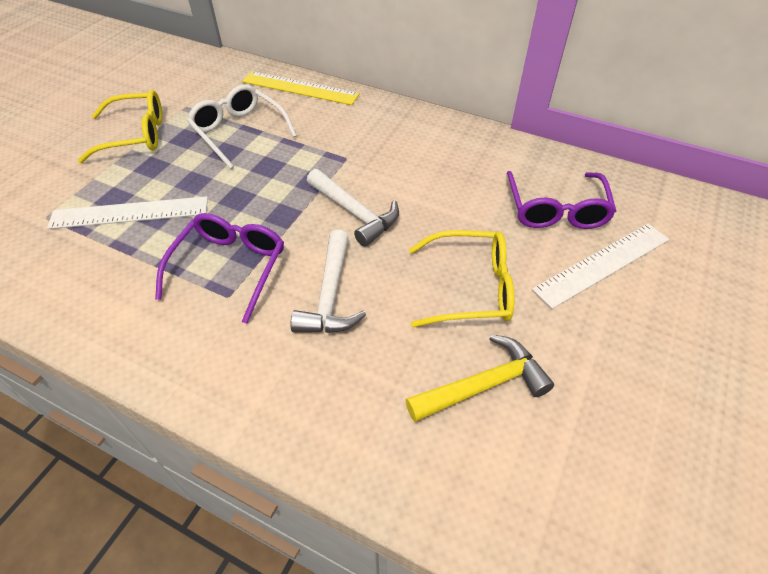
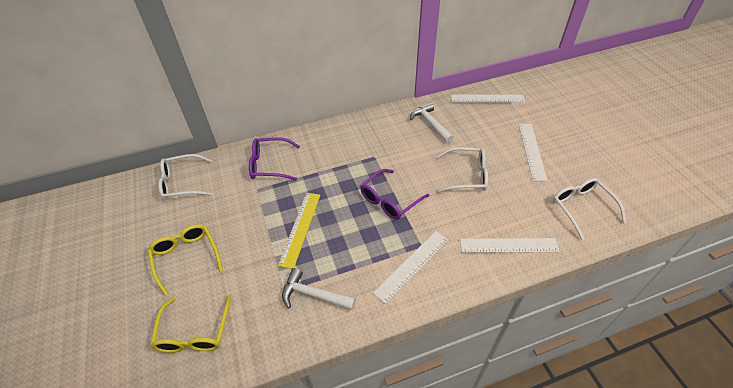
white glasses: [187,84,297,169] = 1 -> [158,154,212,200] [437,147,488,192] [553,178,626,240] = 3
white ruler: [47,196,208,229] [532,224,669,309] = 2 -> [373,231,448,304] [451,95,525,103] [460,238,559,253] [518,124,548,181] = 4
yellow hammer: [406,334,554,422] = 1 -> none = 0

